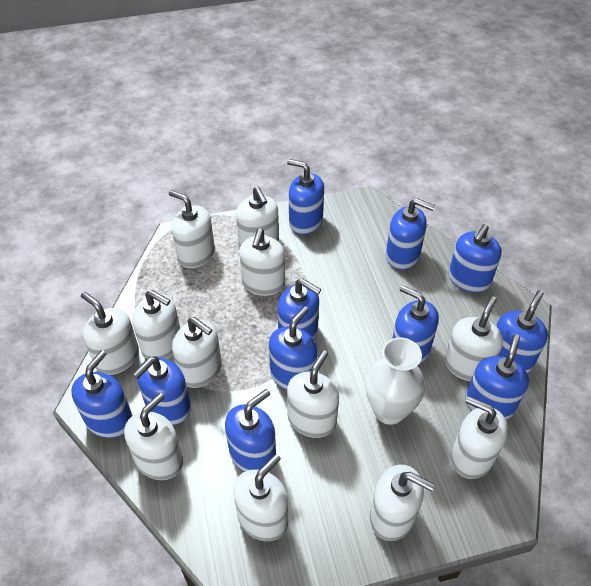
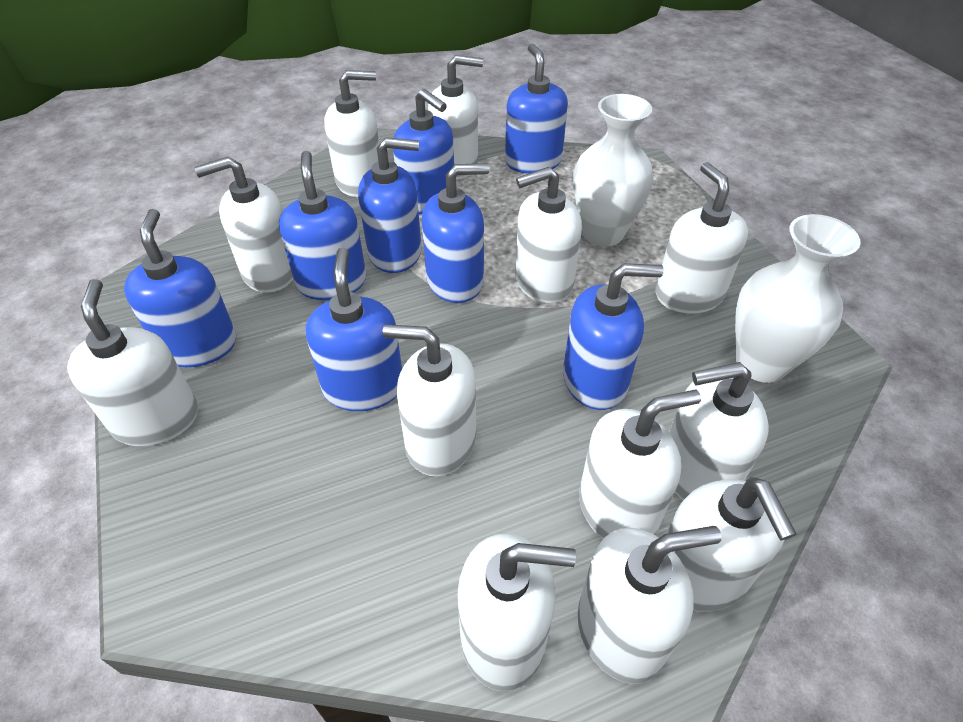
blue soap dispenser: [71,350,133,438] [133,356,191,425] [225,389,276,471] [269,306,317,390] [278,278,321,339] [287,159,324,235] [386,198,435,270] [392,285,439,364] [449,224,502,293] [465,334,529,420] [496,290,548,373] = 11 -> [124,209,236,367] [279,151,366,300] [306,248,402,411] [358,137,422,273] [393,89,454,214] [422,163,490,303] [505,44,568,173] [563,263,664,410] = 8
white vase: [365,337,425,425] = 1 -> [573,94,653,246] [735,214,861,383] = 2

